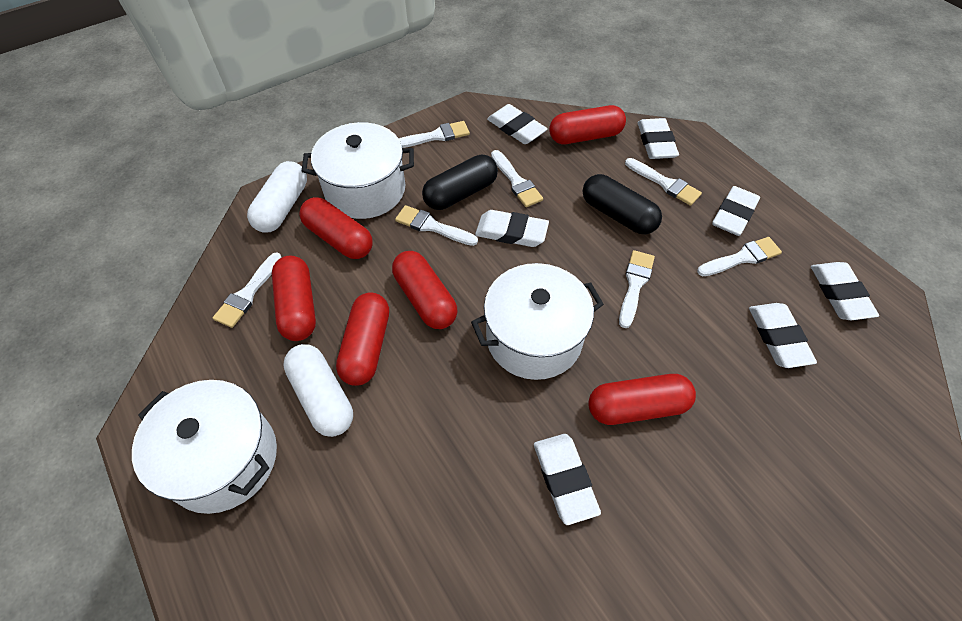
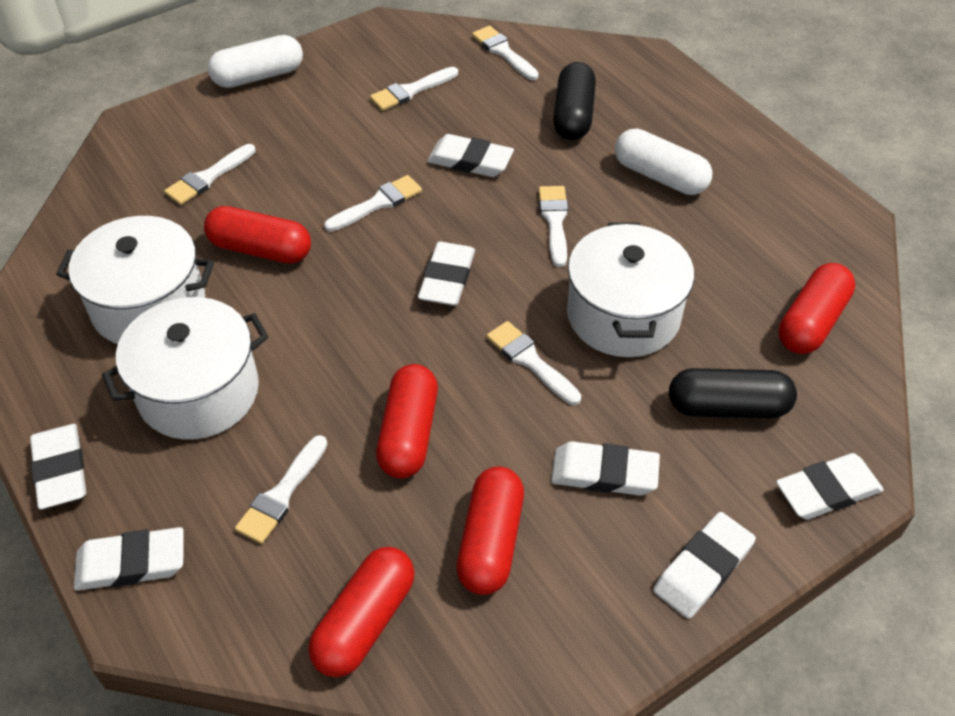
red capsule: [272,256,316,341] [299,197,373,259] [336,292,389,386] [392,251,458,329] [549,105,626,144] [588,374,696,425] = 6 -> [204,206,311,264] [308,547,415,678] [376,364,438,479] [456,466,524,595] [779,263,855,354] = 5

